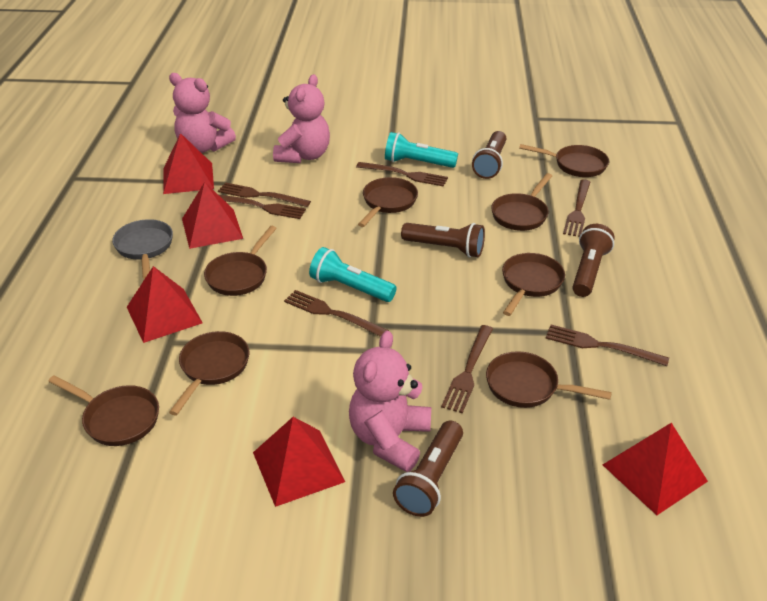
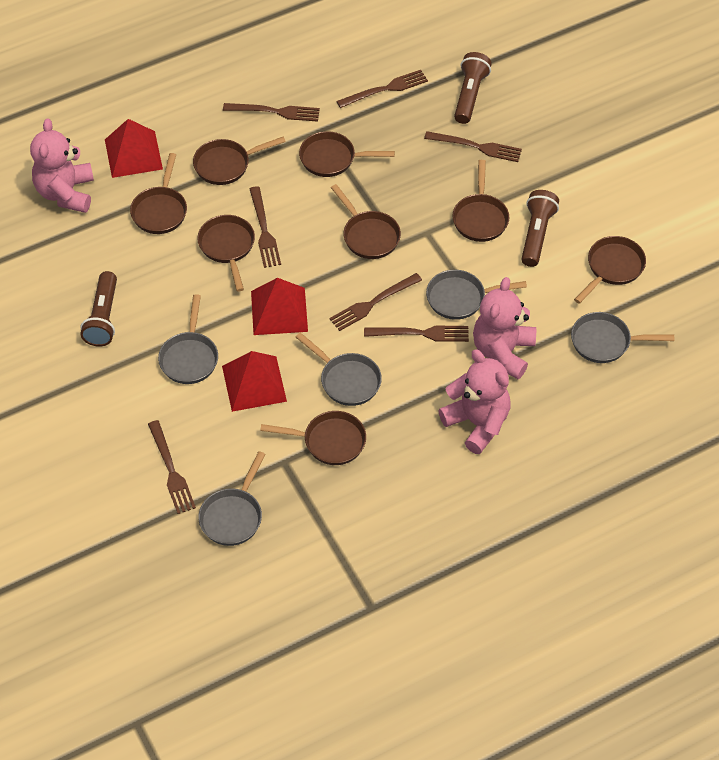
brown flashlight: [393,421,463,517] [401,223,485,258] [472,131,506,179] [572,224,615,297] = 4 -> [81,271,117,347] [454,52,492,124] [521,190,559,267] = 3
grey pan: [112,219,173,279] = 1 -> [158,294,218,384] [198,451,265,546] [296,333,382,406] [426,270,527,320] [571,312,674,363] = 5
red pyramid: [127,266,203,343] [163,133,214,194] [182,182,243,249] [253,417,345,507] [603,423,708,515] = 5 -> [105,119,163,178] [222,351,287,412] [251,278,308,335] = 3
turquoise flashlight: [309,247,397,302] [385,132,458,168] = 2 -> none = 0

